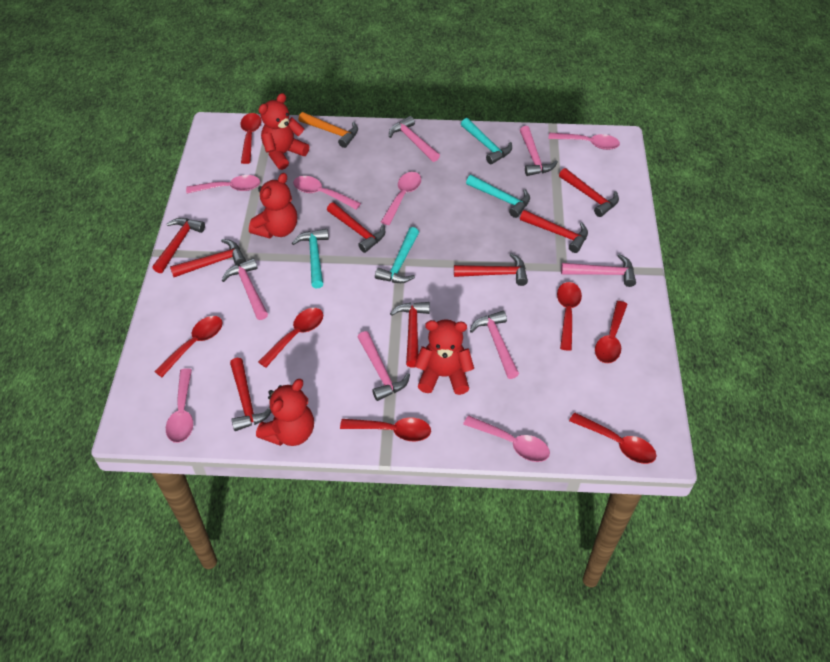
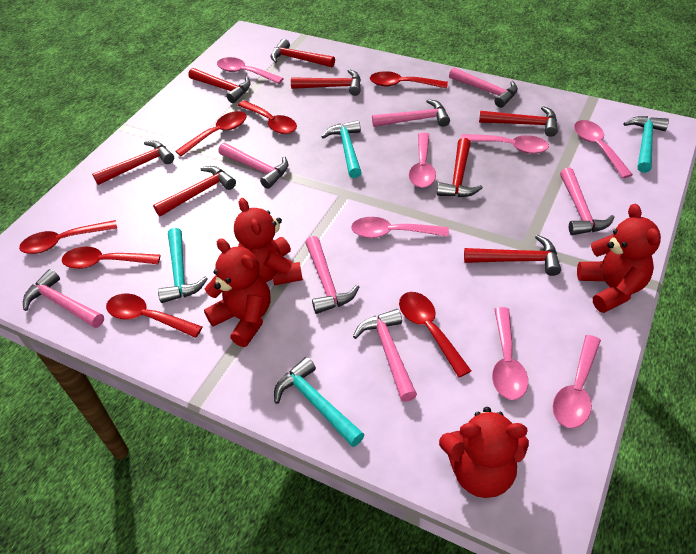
orange hammer: [298,112,358,148] = 1 -> none = 0
pink hammer: [221,258,268,320] [358,331,410,401] [389,116,440,162] [470,311,519,379] [520,126,558,176] [561,254,636,287] = 6 -> [23,269,104,328] [218,143,288,189] [305,236,359,314] [353,309,417,402] [372,99,450,127] [449,67,518,108] [560,168,615,235] = 7
pink spoon: [166,368,193,443] [186,175,260,194] [293,176,361,210] [381,172,421,225] [463,415,550,462] [548,133,620,150] = 6 -> [217,57,284,84] [351,217,449,238] [409,133,436,188] [460,134,549,154] [492,307,528,400] [553,335,601,428] [574,120,633,178] = 7

